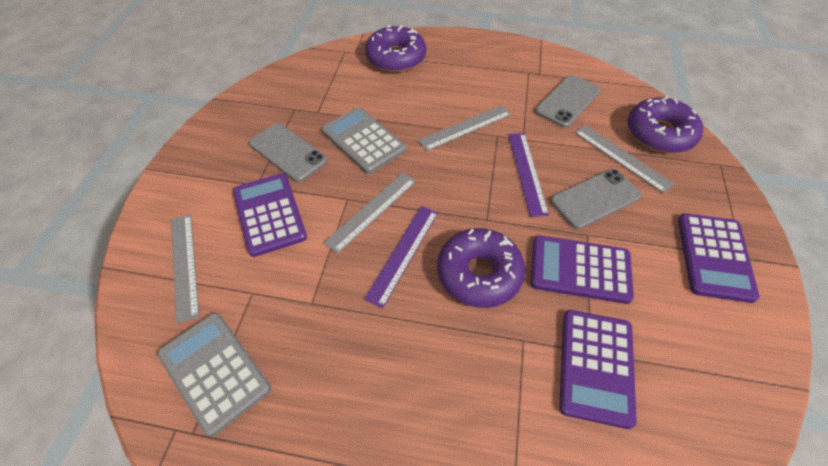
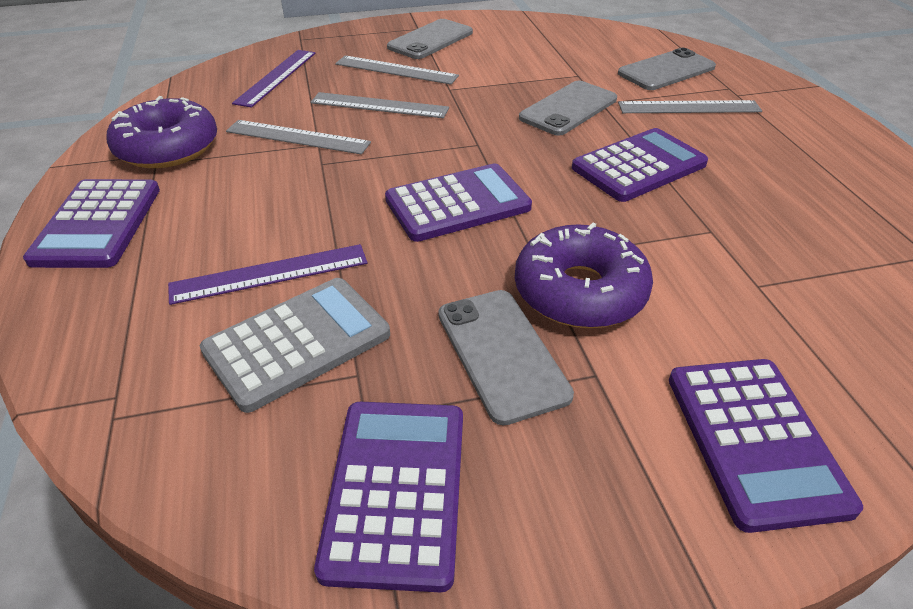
grey calculator: [157,313,271,437] [322,107,406,174] = 2 -> [200,278,390,413] = 1
grey phone: [249,123,327,182] [535,75,600,127] [551,169,642,229] = 3 -> [387,19,473,59] [439,290,574,425] [519,81,617,136] [618,48,716,90] = 4
purple calculator: [233,173,307,257] [531,235,634,304] [559,310,637,429] [678,213,760,303] = 4 -> [23,179,160,268] [314,402,463,592] [385,163,532,242] [572,128,708,202] [669,359,863,533] = 5
purple donut: [365,25,426,72] [437,228,525,308] [628,96,703,153] = 3 -> [106,96,217,168] [515,222,653,328] = 2

